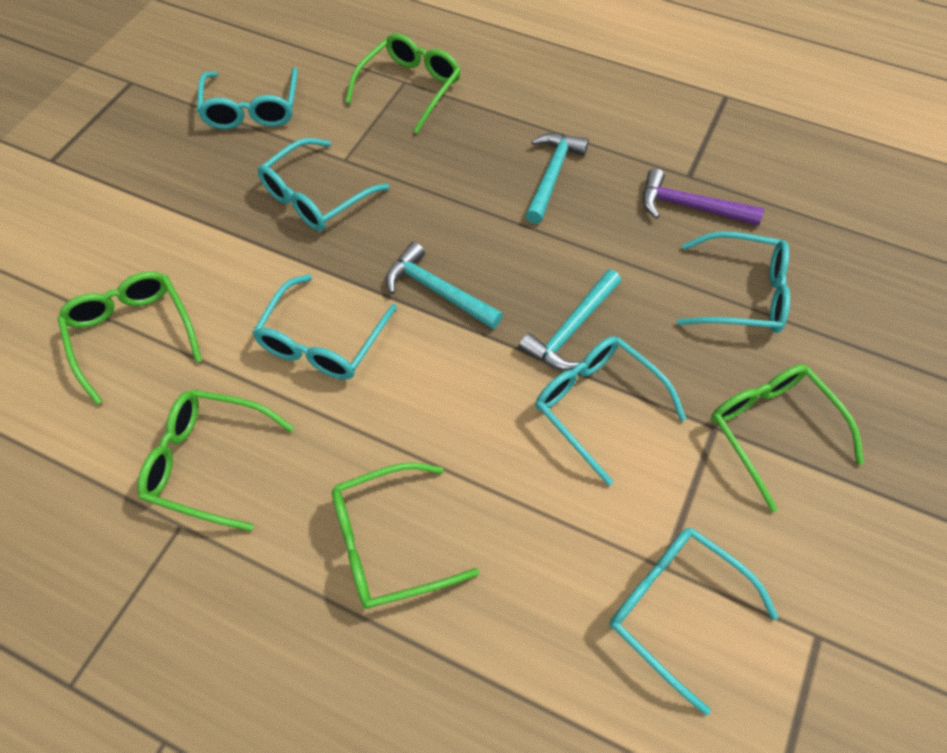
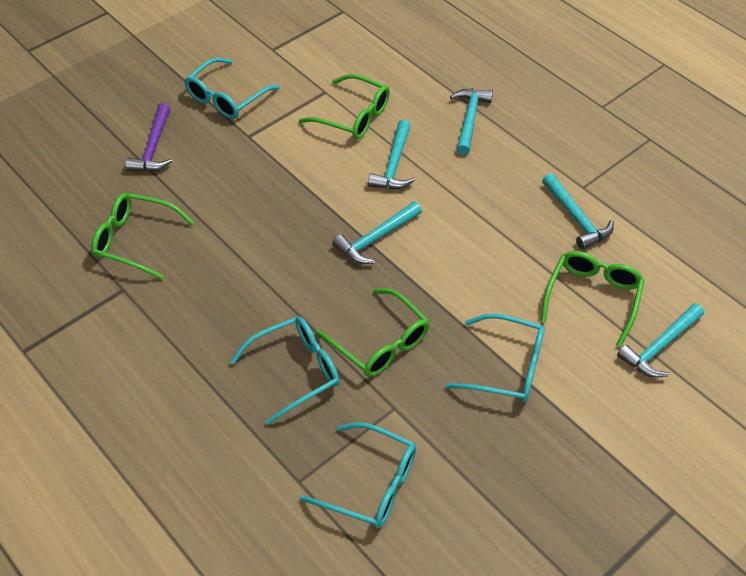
green glasses: [57,271,202,405] [137,390,294,531] [332,462,479,609] [345,33,461,133] [711,364,864,512] = 5 -> [91,193,194,279] [299,74,390,139] [316,288,429,377] [541,251,645,347] = 4
turquoise glasses: [197,67,298,129] [252,274,397,380] [258,138,389,231] [535,336,686,486] [609,527,779,715] [677,231,790,333] = 6 -> [184,57,280,119] [230,317,340,425] [300,422,416,528] [446,313,545,402] = 4
turquoise hammer: [386,242,503,329] [518,269,621,370] [525,133,589,224] = 3 -> [332,202,422,264] [368,120,415,189] [450,89,493,155] [542,173,614,250] [617,303,704,378] = 5

